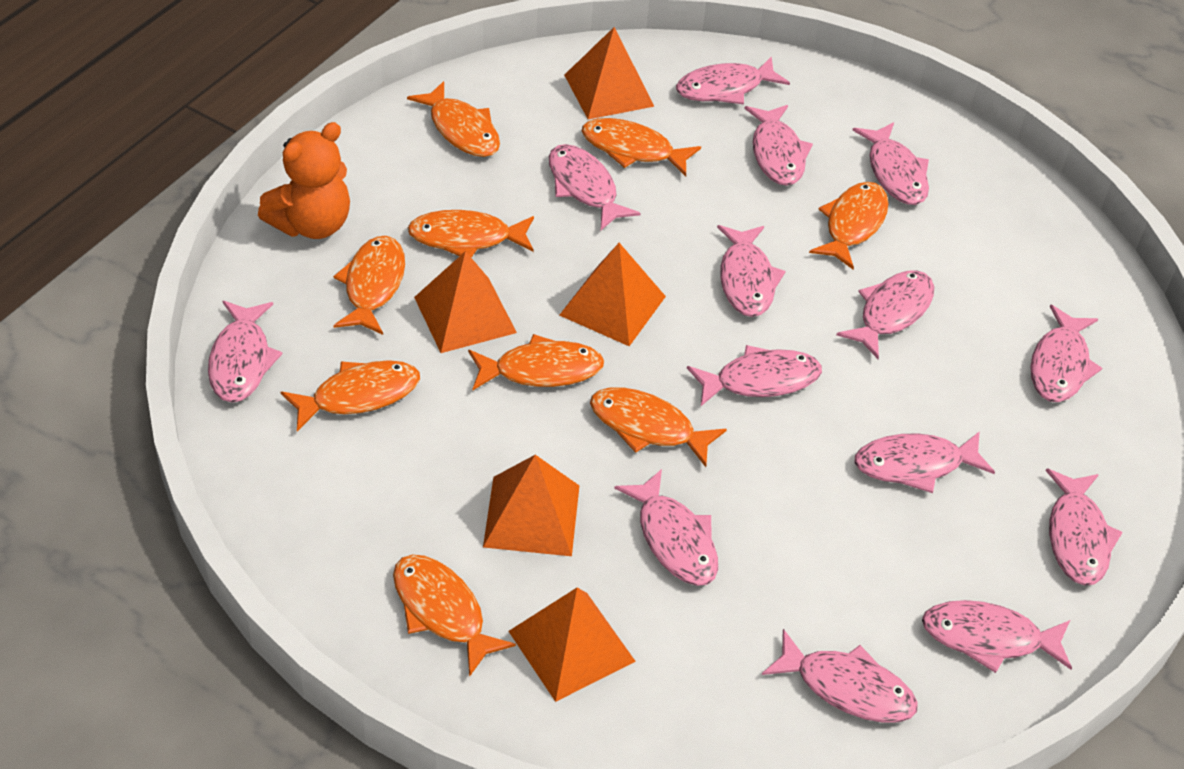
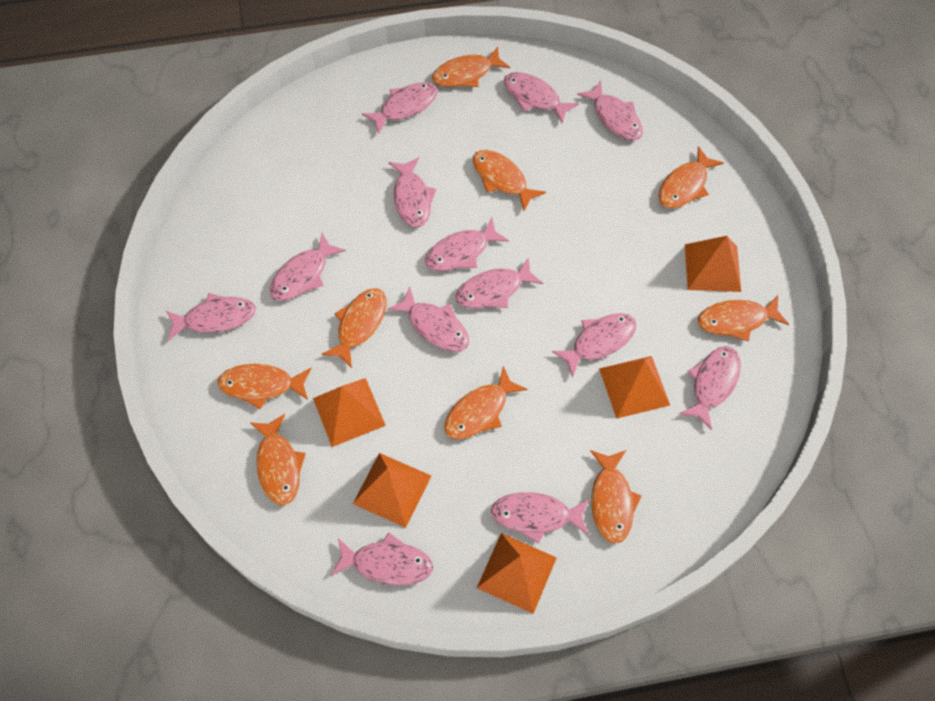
orange teddy bear: [258,122,350,239] = 1 -> none = 0
pink fish: [208,301,282,403] [549,144,641,230] [614,469,718,586] [676,56,790,104] [687,345,822,406] [717,225,786,317] [744,105,813,186] [762,629,918,723] [836,270,934,359] [852,122,929,205] [855,431,995,493] [922,600,1072,673] [1030,305,1102,402] [1045,468,1123,586] = 14 -> [165,293,256,341] [270,233,346,301] [331,532,433,586] [362,82,438,134] [388,157,436,227] [388,287,469,352] [425,218,509,271] [456,257,543,308] [491,492,589,544] [504,72,579,123] [552,313,636,378] [577,81,643,140] [679,346,741,430] = 13

